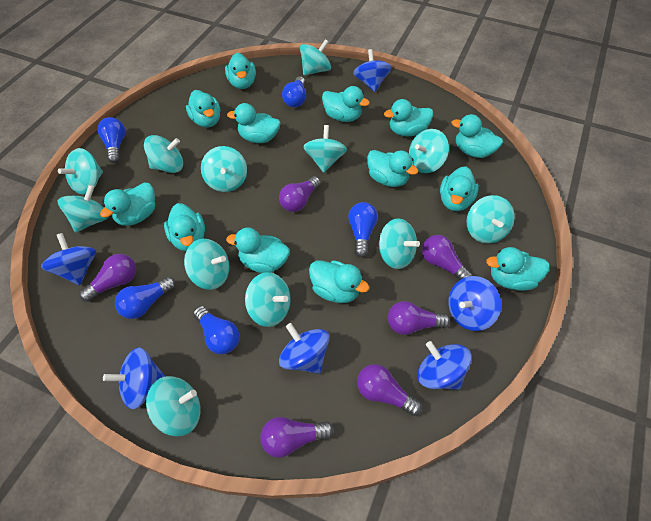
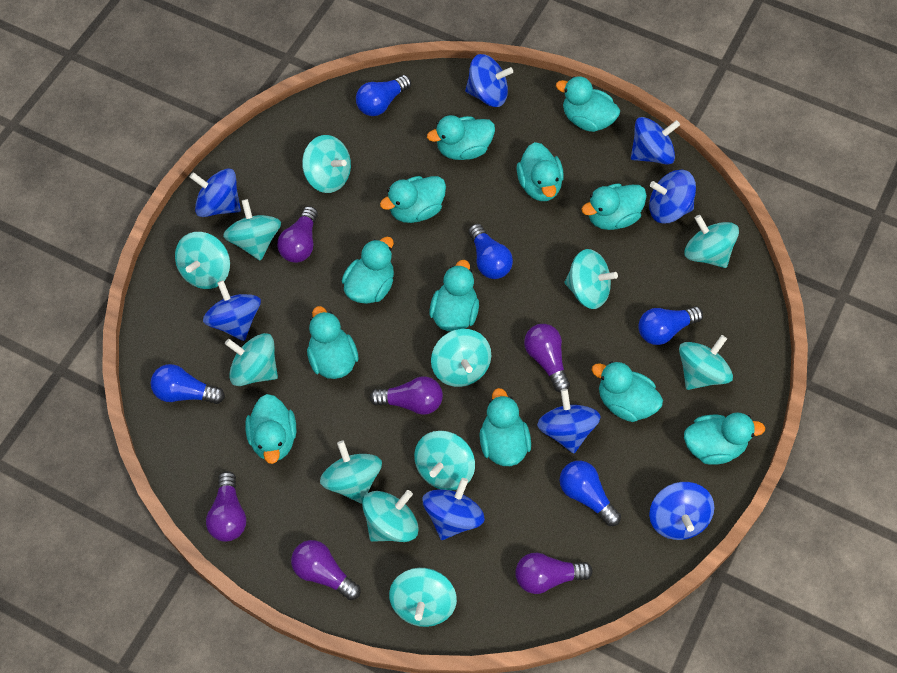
blue spinning top: [41,233,96,286] [103,347,166,409] [279,323,329,374] [353,49,392,92] [418,341,472,390] [448,276,501,331] = 6 -> [190,168,241,217] [203,280,261,341] [423,478,485,540] [465,54,513,107] [537,389,601,453] [631,117,680,165] [649,170,696,223] [649,482,714,540] = 8
turquoise duck: [100,182,155,226] [164,203,205,251] [186,90,221,128] [225,53,256,89] [226,228,290,273] [227,103,280,143] [309,260,369,303] [322,86,370,122] [367,150,418,187] [384,99,433,136] [440,166,479,211] [452,114,503,158] [486,247,550,291] = 13 -> [245,394,296,464] [307,306,359,379] [342,237,394,304] [380,176,446,223] [427,115,495,160] [429,260,479,332] [479,388,531,466] [517,142,564,201] [556,76,620,132] [582,183,647,230] [592,361,663,422] [684,412,765,465] = 12

